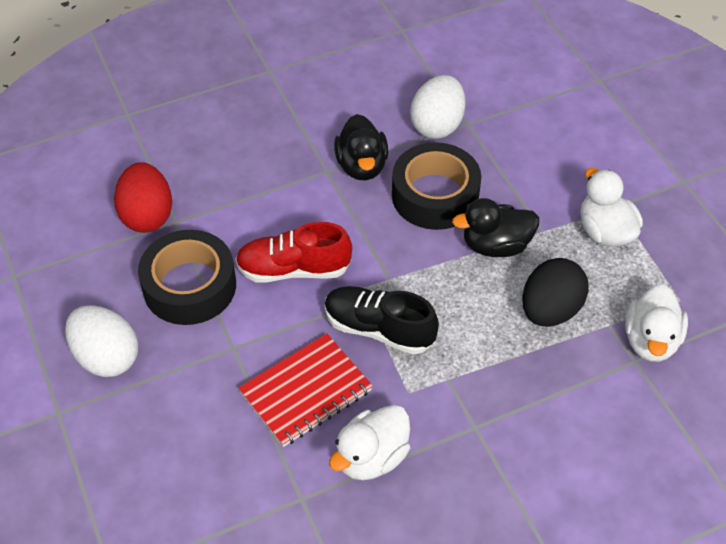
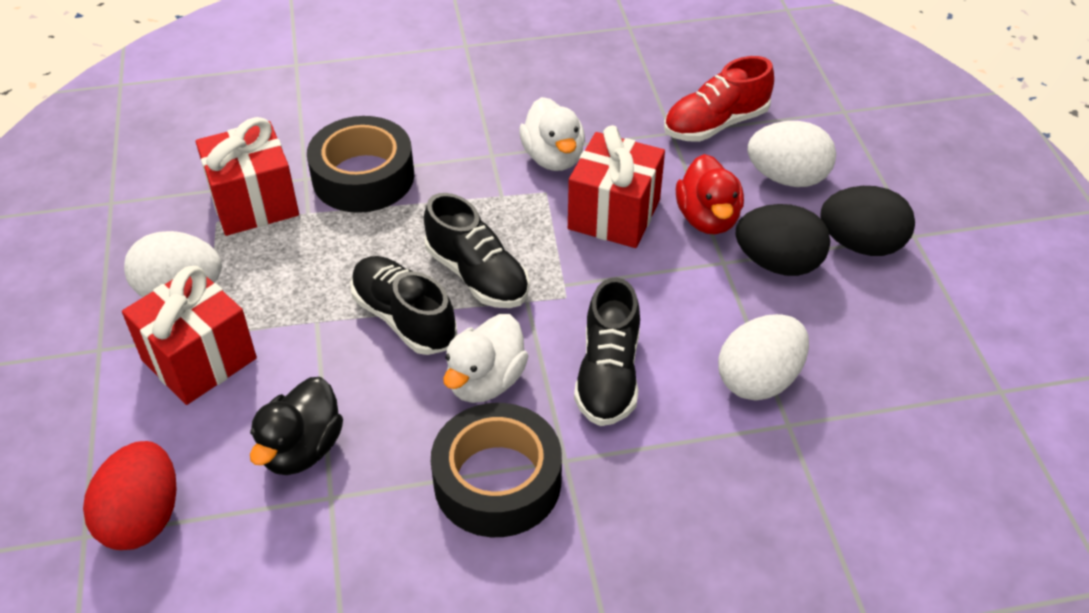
black duck: [334,114,388,180] [452,198,539,257] = 2 -> [250,377,343,475] = 1
black egg: [522,258,589,327] = 1 -> [735,204,830,276] [820,186,915,256] = 2
black shoe: [325,286,439,355] = 1 -> [351,256,457,355] [424,193,529,308] [574,277,640,426] = 3
red duck: none = 0 -> [676,154,744,234] = 1
red gift: none = 0 -> [122,266,257,405] [196,117,299,236] [568,125,665,248] = 3
red notebook: [239,333,373,447] = 1 -> none = 0
white duck: [329,405,410,480] [581,168,643,247] [625,284,688,362] = 3 -> [443,314,528,403] [519,97,585,171] = 2
white egg: [65,305,139,377] [410,75,465,139] = 2 -> [124,231,222,297] [718,314,809,401] [748,121,836,187] = 3

